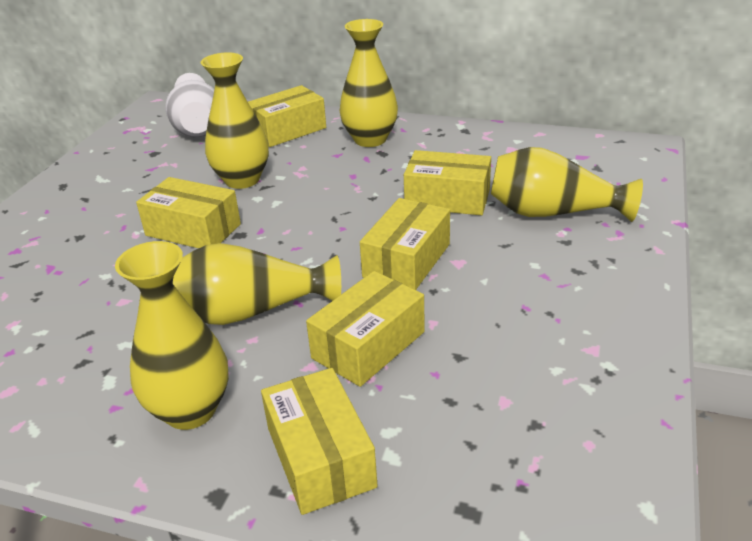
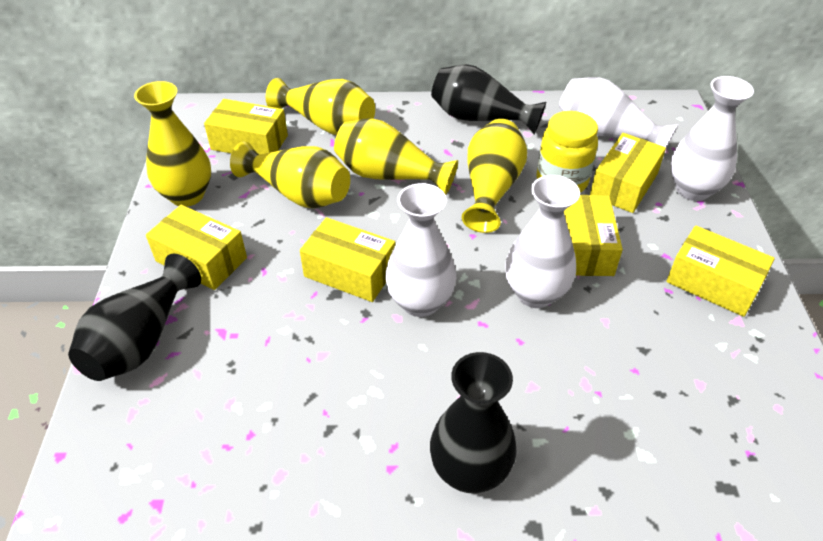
black vase: none = 0 -> [68,254,201,381] [430,352,517,493] [431,64,546,134] = 3
white vase: [166,73,214,137] = 1 -> [385,183,456,317] [505,175,580,308] [559,77,678,147] [670,76,754,201] = 4
yellow jar: none = 0 -> [536,111,598,193] = 1

